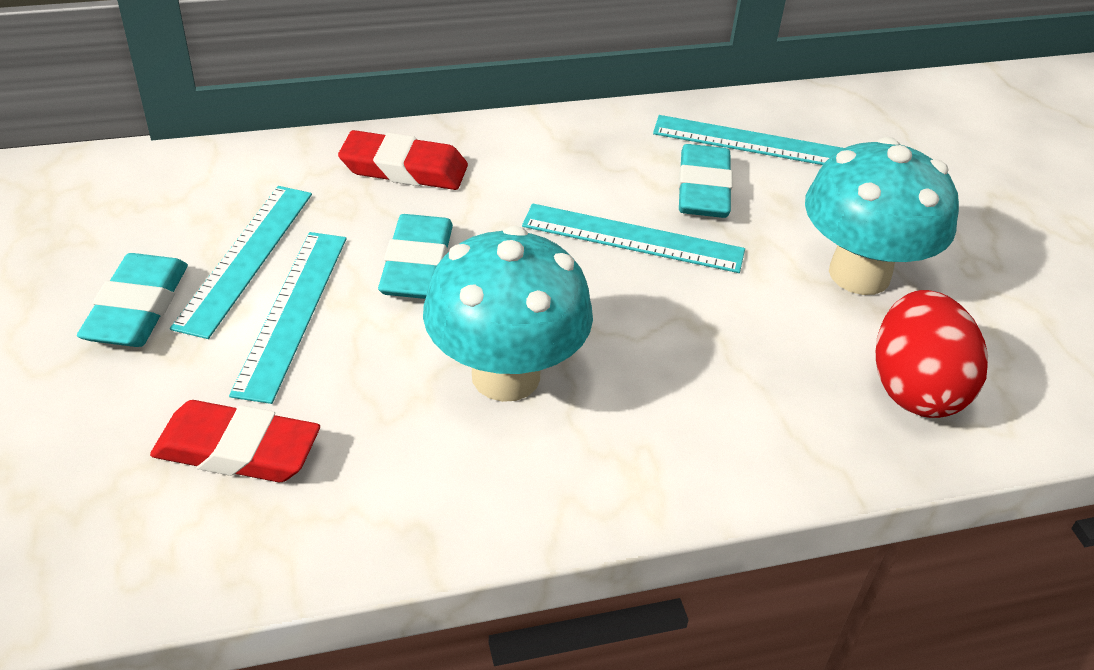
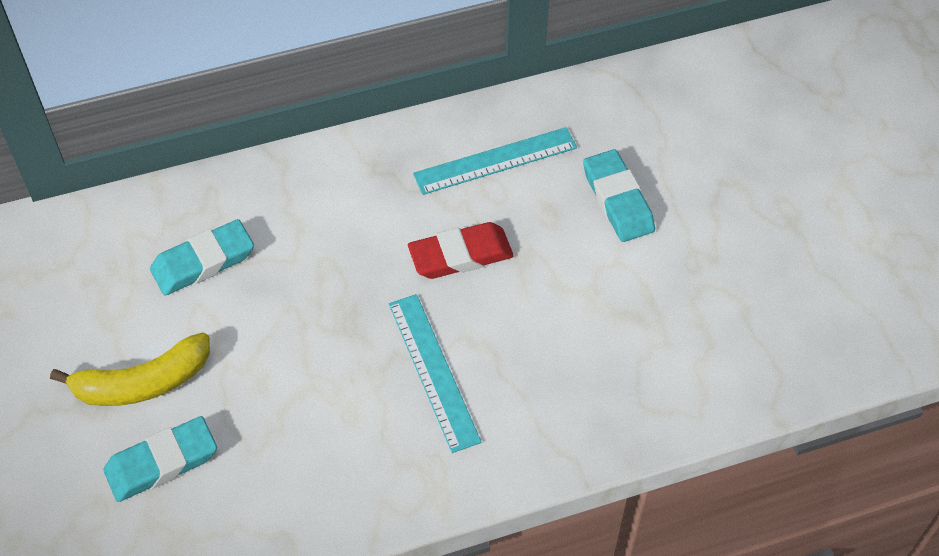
red egg: [876,290,988,418] = 1 -> none = 0
red eraser: [150,400,320,482] [338,130,468,190] = 2 -> [408,222,514,279] = 1
turquoise mushroom: [423,226,593,402] [805,137,959,295] = 2 -> none = 0
turquoise ruler: [170,186,312,339] [229,232,346,404] [522,203,745,273] [653,115,844,165] = 4 -> [389,294,482,453] [413,127,577,195] = 2
yellow banana: none = 0 -> [50,332,210,406] = 1

